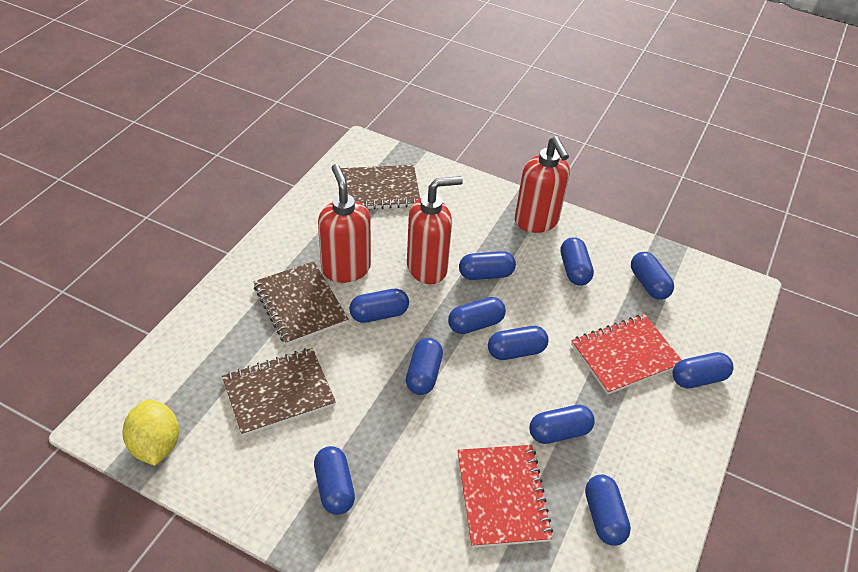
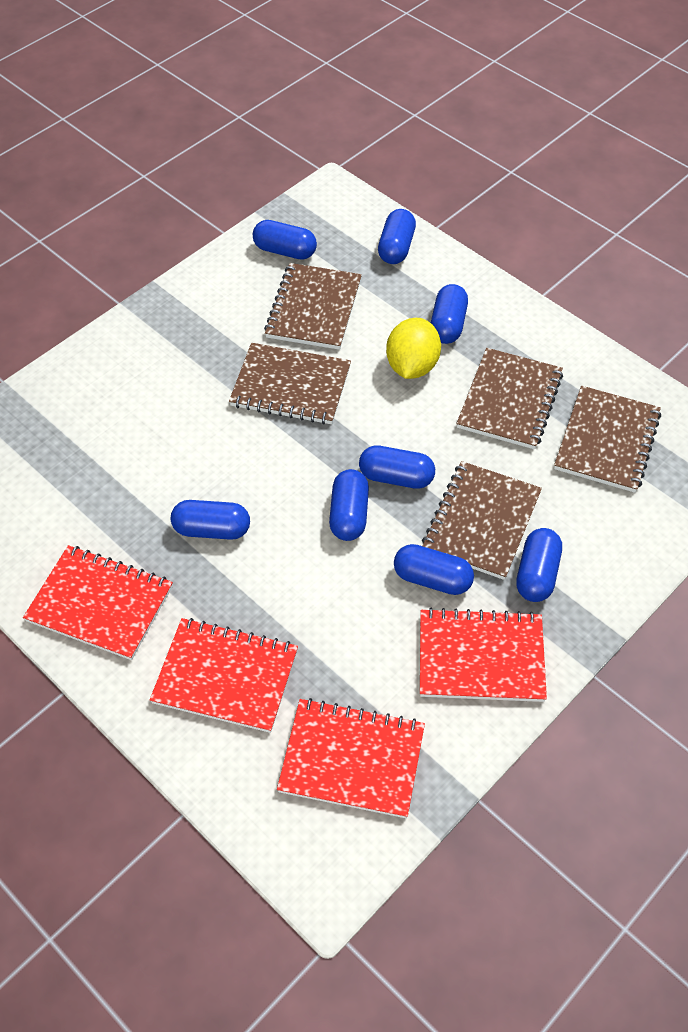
blue capsule: [314,446,355,515] [349,289,409,323] [406,338,443,395] [448,297,506,334] [459,251,516,280] [488,326,549,360] [529,405,595,444] [560,237,594,286] [585,475,631,546] [631,252,674,300] [672,352,734,388] = 11 -> [171,500,250,540] [253,220,317,260] [329,469,369,541] [359,445,435,489] [378,209,416,264] [394,544,474,595] [431,284,468,344] [516,528,562,602] = 8
brown notebook: [222,348,336,436] [254,261,349,345] [341,165,420,209] = 3 -> [229,343,351,425] [264,263,362,350] [422,461,542,580] [457,348,563,449] [554,386,661,493] = 5
red notebook: [458,445,553,548] [571,314,682,395] = 2 -> [23,545,173,660] [150,618,298,733] [277,698,425,818] [420,608,547,702] = 4
red soap dispenser: [318,164,371,283] [407,176,463,284] [515,136,570,233] = 3 -> none = 0

